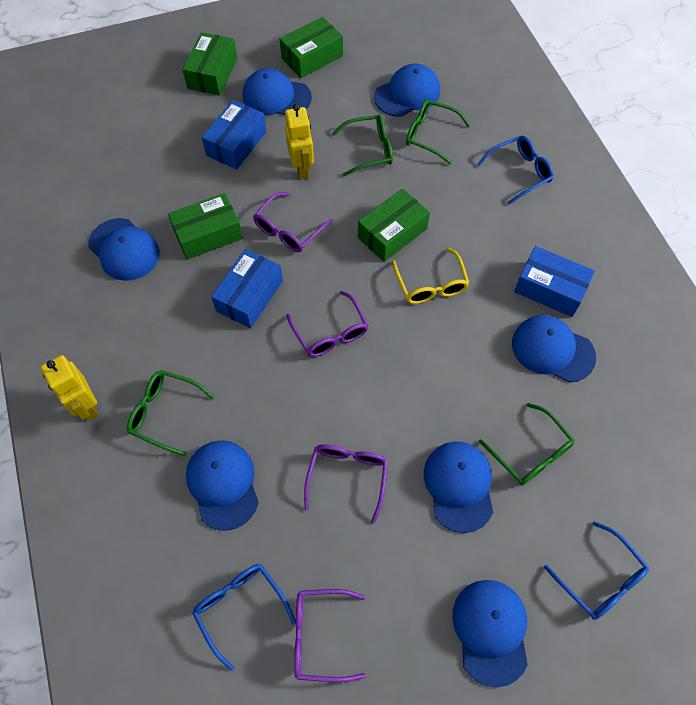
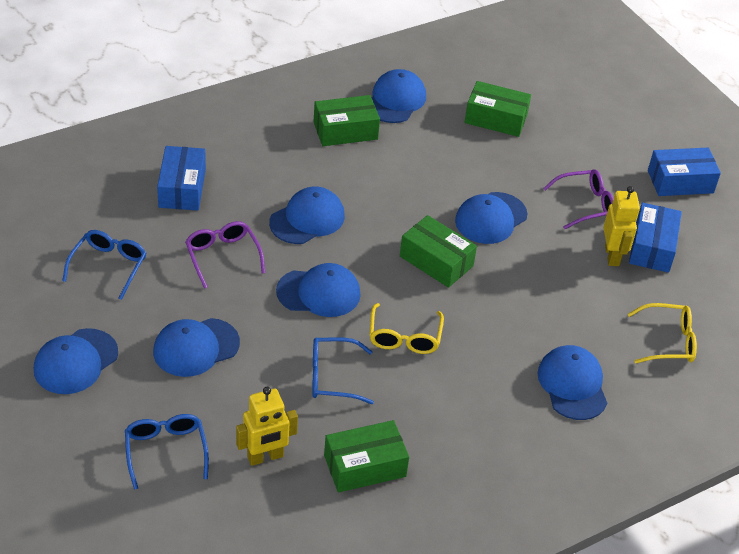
green glasses: [127,370,215,456] [332,115,393,176] [406,99,470,165] [479,403,574,485] = 4 -> none = 0
purple glasses: [253,192,333,252] [286,291,368,357] [294,589,366,682] [304,444,388,524] = 4 -> [185,221,265,289] [543,169,614,229] = 2
yellow glasses: [392,248,469,304] = 1 -> [369,303,444,354] [628,303,697,363] = 2

